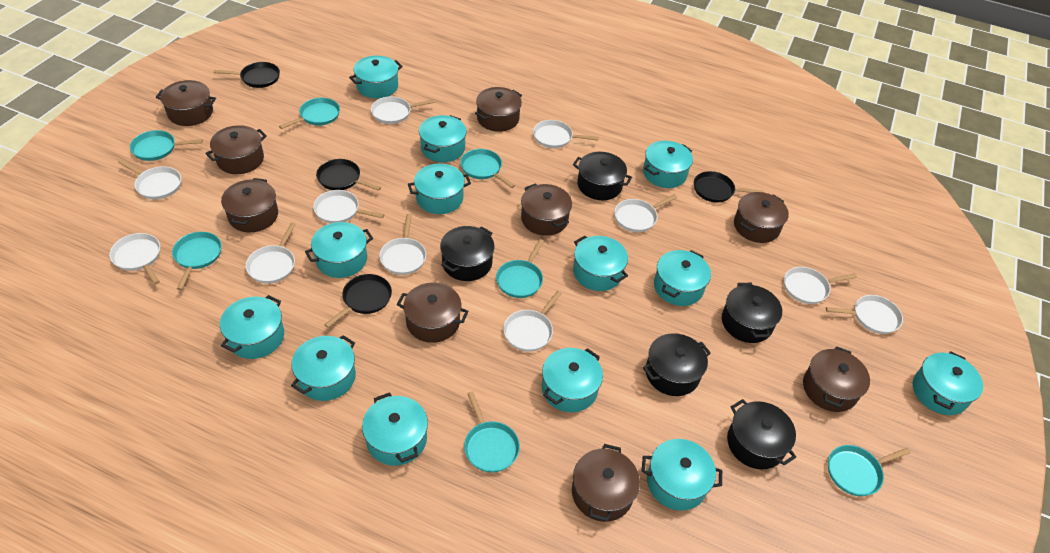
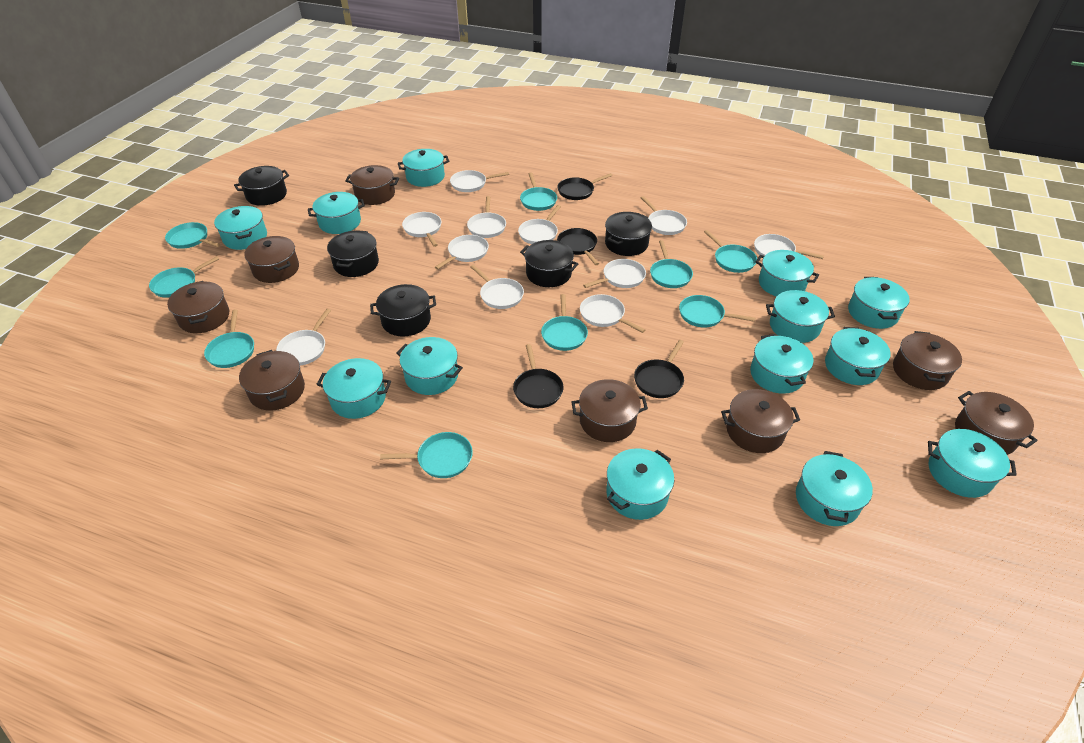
brown pot: [156,80,216,126] [205,125,267,174] [221,178,278,232] [397,283,468,343] [475,87,522,132] [521,183,572,236] [572,444,640,522] [734,192,789,243] [803,346,870,412] = 9 -> [167,281,229,333] [239,350,305,411] [244,236,299,283] [345,165,399,205] [571,379,648,442] [721,389,800,453] [893,331,962,390] [955,391,1038,455] = 8
turquoise pan: [130,130,203,161] [172,232,222,290] [279,98,340,129] [460,149,515,188] [464,391,520,473] [496,239,544,298] [828,445,911,496] = 7 -> [149,256,219,298] [165,222,220,249] [204,309,254,368] [380,432,473,478] [520,172,557,211] [541,294,588,351] [650,240,693,288] [679,295,755,328] [704,230,757,273] = 9

